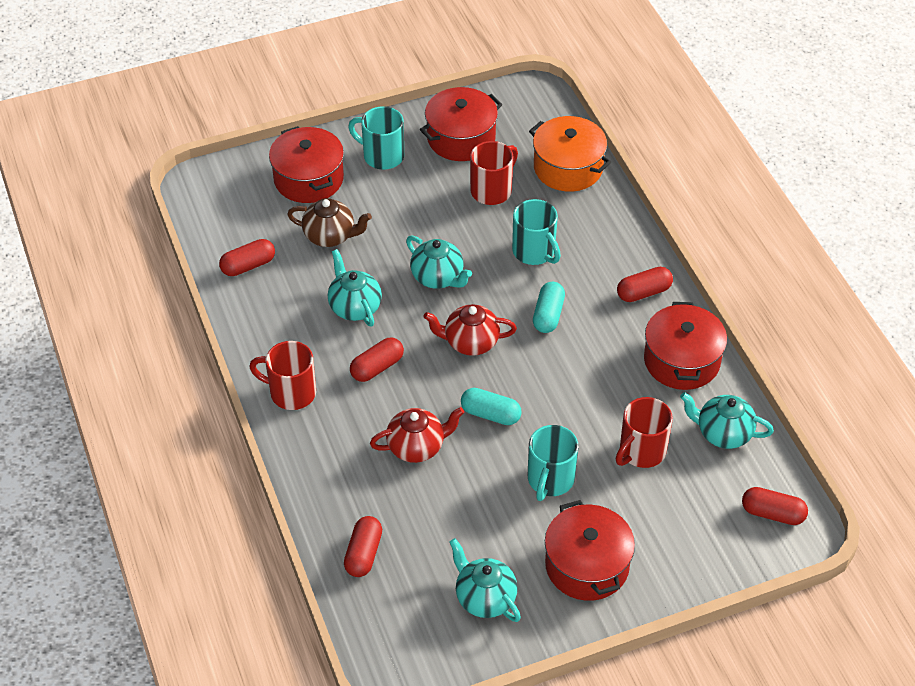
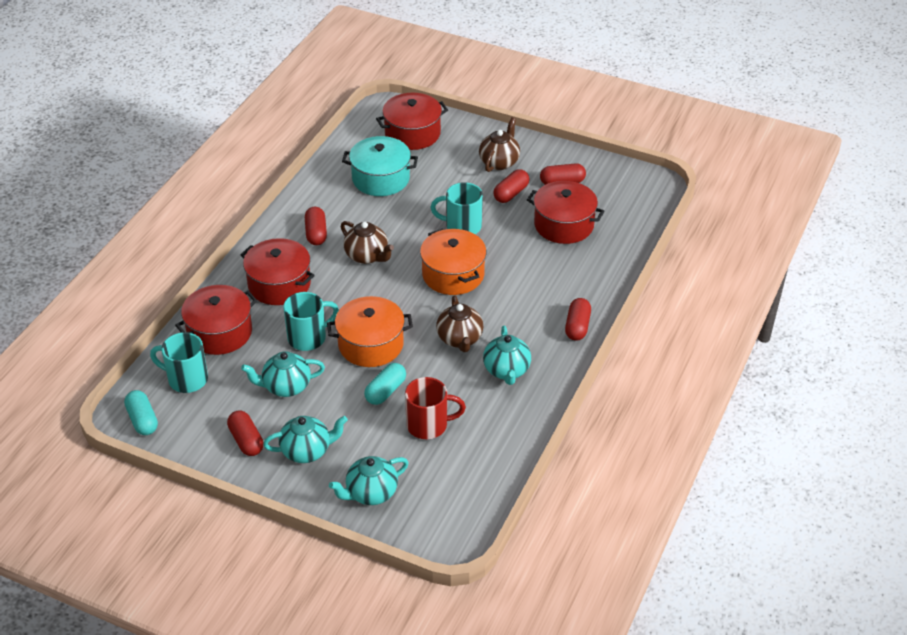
brown teapot: [287,198,372,247] = 1 -> [340,221,394,264] [436,295,483,352] [479,117,520,172] = 3
orange pot: [529,116,611,192] = 1 -> [327,296,413,367] [420,228,486,295] = 2
red mug: [249,341,316,410] [470,141,518,205] [616,397,673,468] = 3 -> [405,377,466,439] = 1
red teapot: [370,407,464,463] [424,304,517,356] = 2 -> none = 0
turquoise pot: none = 0 -> [342,136,418,196] = 1

